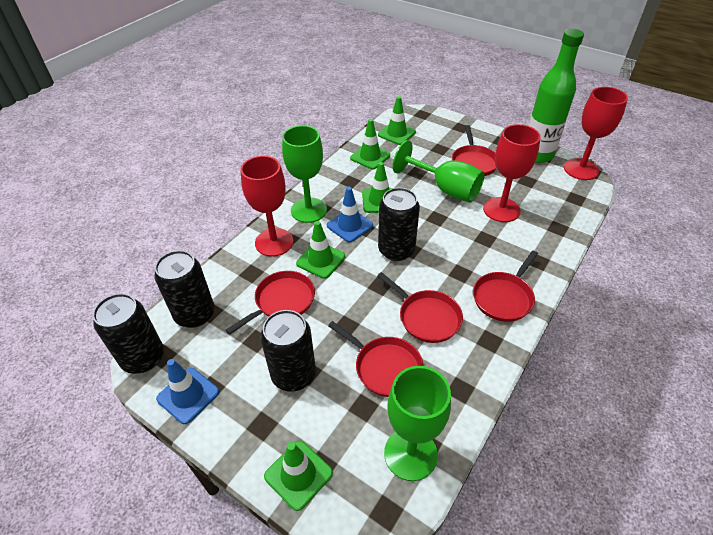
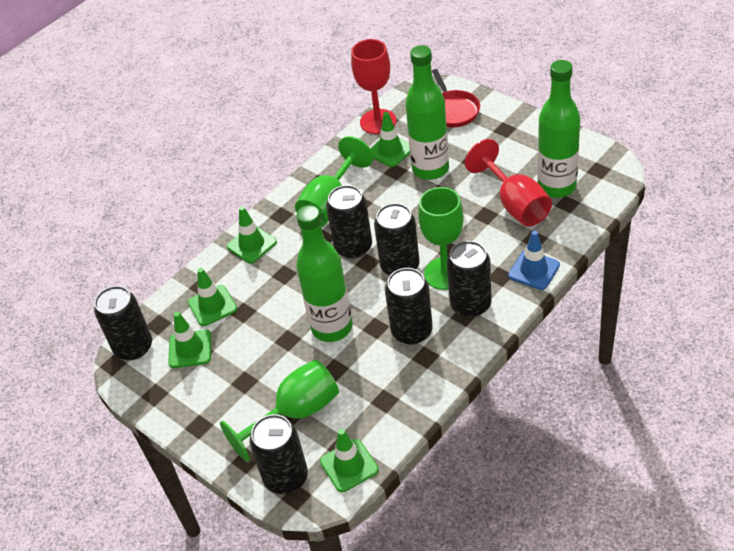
black can: [93,293,164,374] [155,250,215,328] [261,310,316,392] [378,188,420,261] = 4 -> [94,286,152,360] [250,414,308,494] [326,185,372,259] [374,203,420,275] [385,268,433,345] [447,241,492,318] = 6
blue traffic cone: [156,359,219,424] [327,187,373,242] = 2 -> [508,230,560,290] = 1
green bottle: [529,29,584,163] = 1 -> [296,205,353,342] [405,45,449,180] [537,60,580,198] = 3
red goblet: [240,156,293,257] [483,124,541,222] [564,87,628,180] = 3 -> [351,39,396,134] [465,139,552,227] = 2
red pan: [226,271,315,335] [328,321,423,397] [377,272,463,343] [452,125,497,176] [473,251,538,322] = 5 -> [432,69,480,127] = 1

